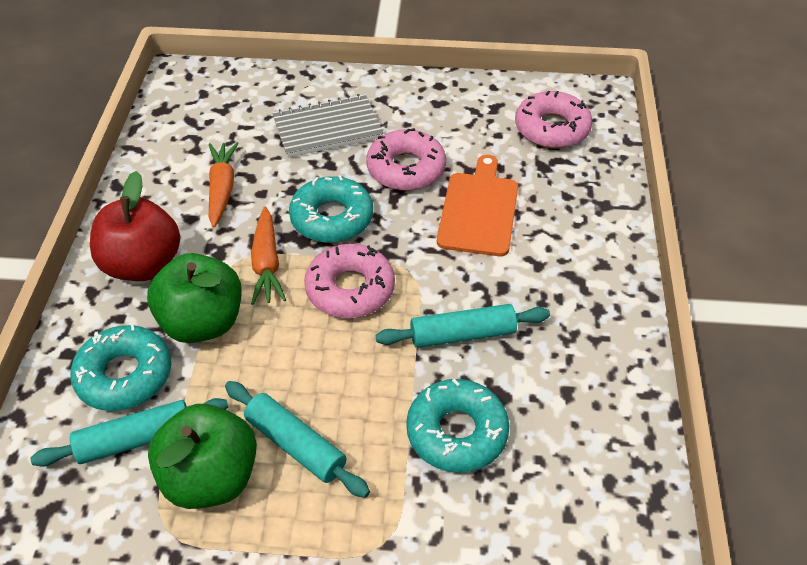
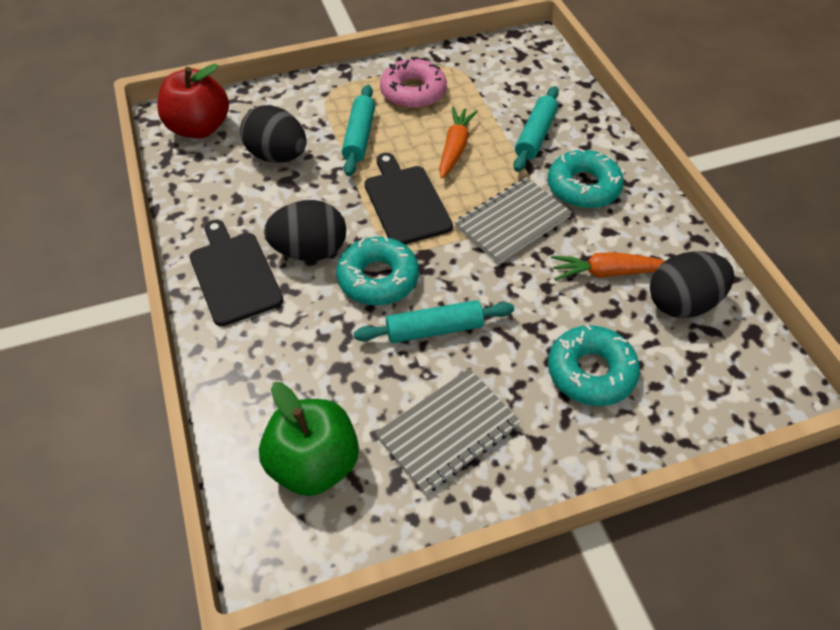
black cutting board: none = 0 -> [190,220,284,326] [365,153,453,244] = 2
black egg: none = 0 -> [240,105,307,163] [264,200,346,261] [650,251,734,318] = 3
green apple: [147,253,242,343] [148,404,257,509] = 2 -> [259,382,359,496] = 1
grey notebook: [272,94,384,158] = 1 -> [376,368,521,494] [455,177,572,264] = 2
orange cutting board: [437,155,518,256] = 1 -> none = 0
pink donut: [304,244,395,318] [366,128,446,191] [515,91,593,148] = 3 -> [380,57,447,109] = 1

